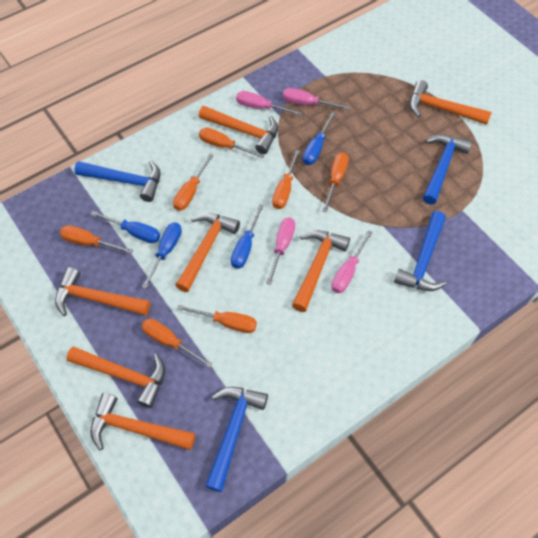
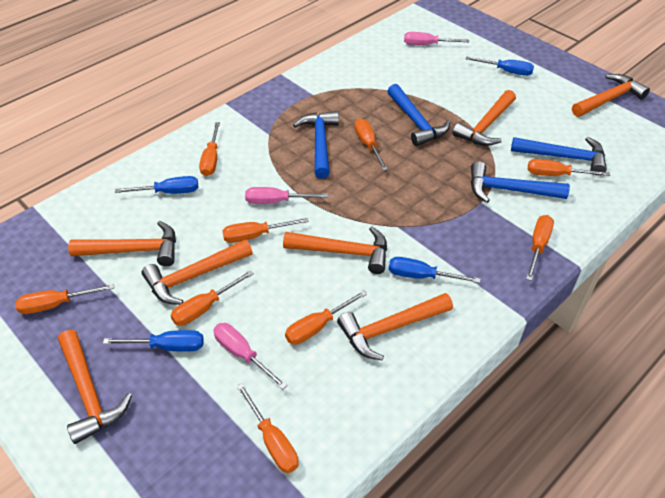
orange screwdriver: [60,225,133,254] [142,319,213,368] [173,154,214,211] [177,305,257,333] [199,128,265,159] [272,150,300,209] [322,152,349,213] = 7 -> [15,284,114,314] [171,270,254,326] [199,122,220,176] [222,218,309,243] [237,383,299,473] [285,290,367,345] [355,119,388,171] [526,215,554,281] [528,159,610,176] = 9
pink screwdriver: [236,91,302,116] [266,218,295,285] [283,88,350,110] [331,230,372,293] = 4 -> [213,323,288,389] [245,187,328,204] [404,32,469,45] = 3

